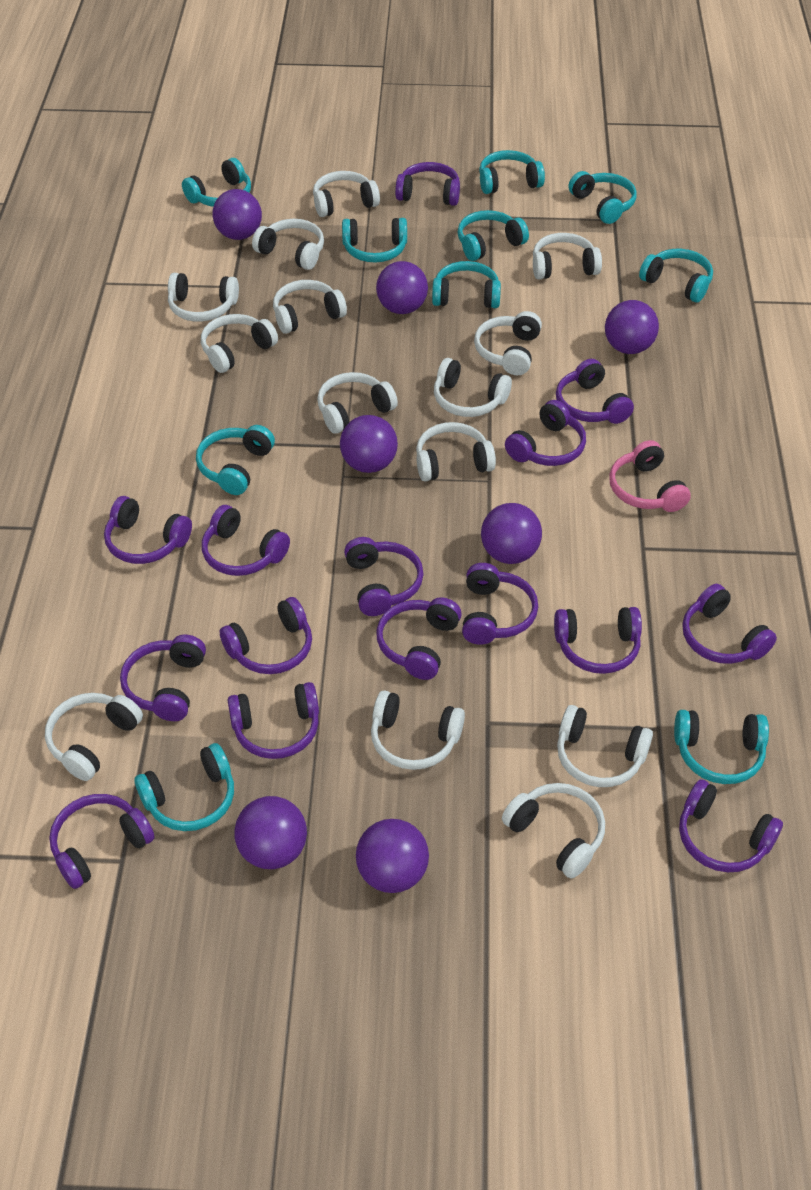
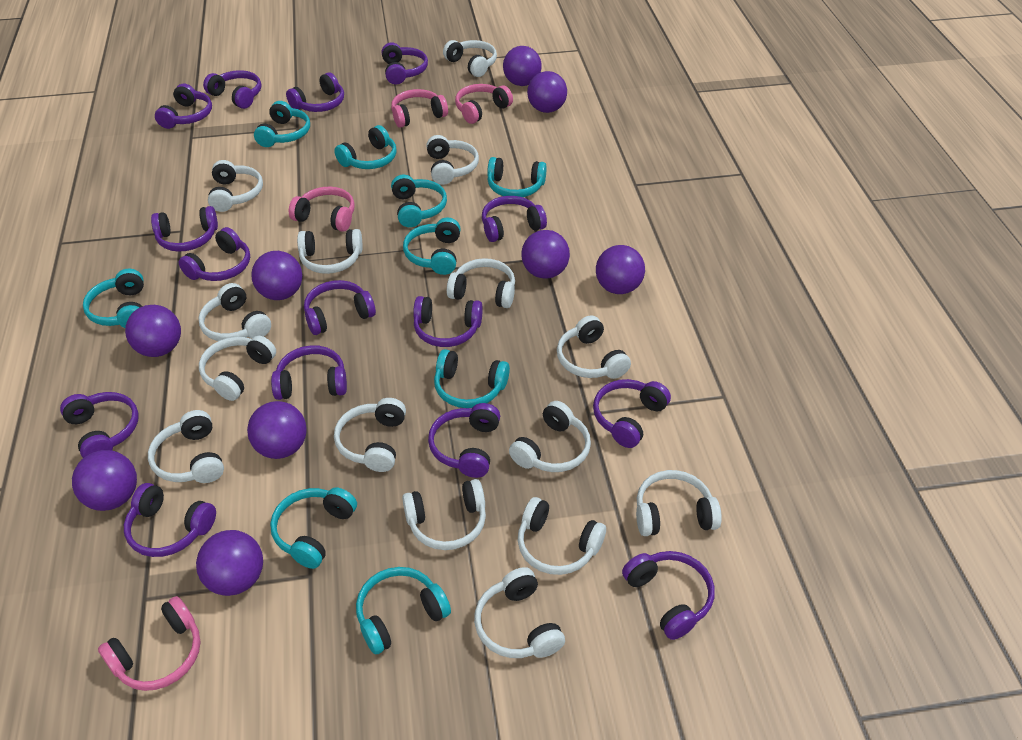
pink headphones: [609,440,691,512] = 1 -> [98,596,201,691] [289,187,355,232] [391,89,448,128] [455,84,513,124] = 4
purple ball: [212,189,262,240] [234,796,307,869] [340,415,398,473] [356,819,429,893] [376,261,428,314] [481,503,542,564] [605,300,659,354] = 7 -> [72,450,137,511] [125,305,181,357] [196,530,263,596] [247,401,307,459] [251,251,302,300] [503,46,542,86] [521,230,570,279] [527,71,567,113] [596,245,645,294] = 9
turquoise headphones: [134,743,234,831] [182,158,251,207] [196,425,275,495] [342,218,407,263] [432,261,501,308] [457,210,529,261] [479,150,545,194] [568,171,637,224] [639,249,713,303] [674,710,769,784] = 10 -> [83,269,144,328] [254,101,310,147] [270,487,357,569] [334,125,397,169] [356,567,451,654] [391,175,447,227] [403,217,461,275] [434,349,510,408] [487,157,547,197] = 9
white headphones: [45,693,143,781] [168,273,239,322] [201,314,278,373] [252,219,324,270] [273,280,347,334] [313,171,380,217] [317,372,398,434] [371,690,465,770] [416,422,496,481] [434,358,512,417] [474,311,542,375] [502,783,605,878] [533,233,602,279] [557,705,653,787] = 14 -> [148,410,224,483] [199,283,271,341] [199,336,276,401] [208,160,263,212] [297,229,362,274] [334,398,406,472] [402,479,486,550] [426,135,479,185] [443,40,497,77] [447,258,515,308] [474,567,565,658] [509,401,591,472] [518,497,606,575] [557,316,631,379] [636,470,722,536] = 15

